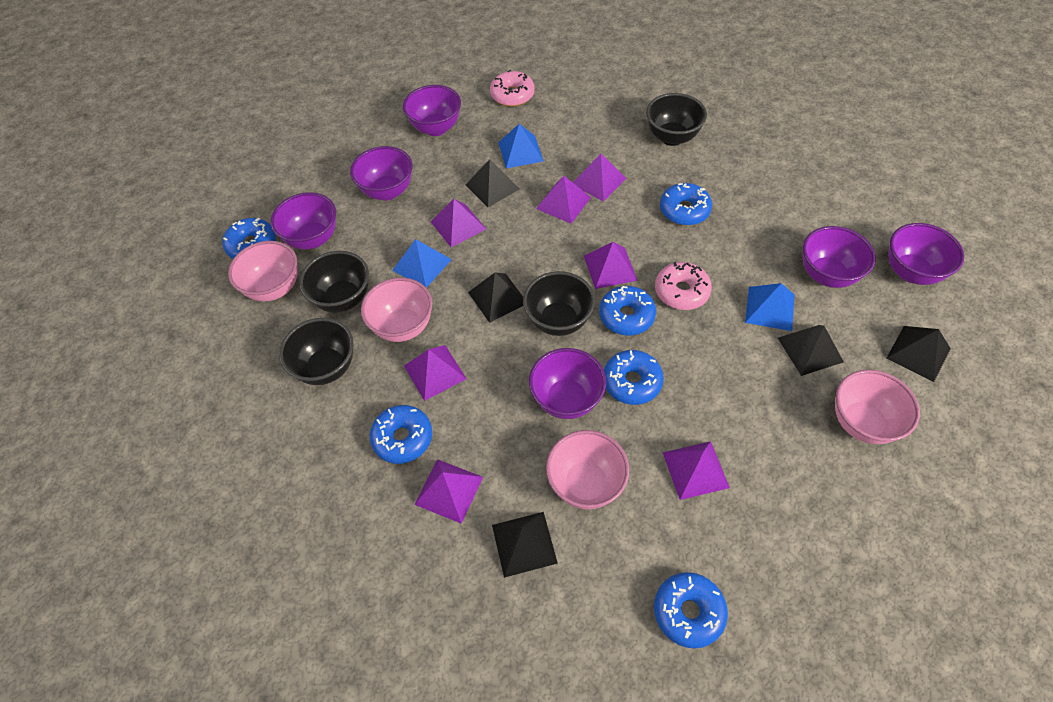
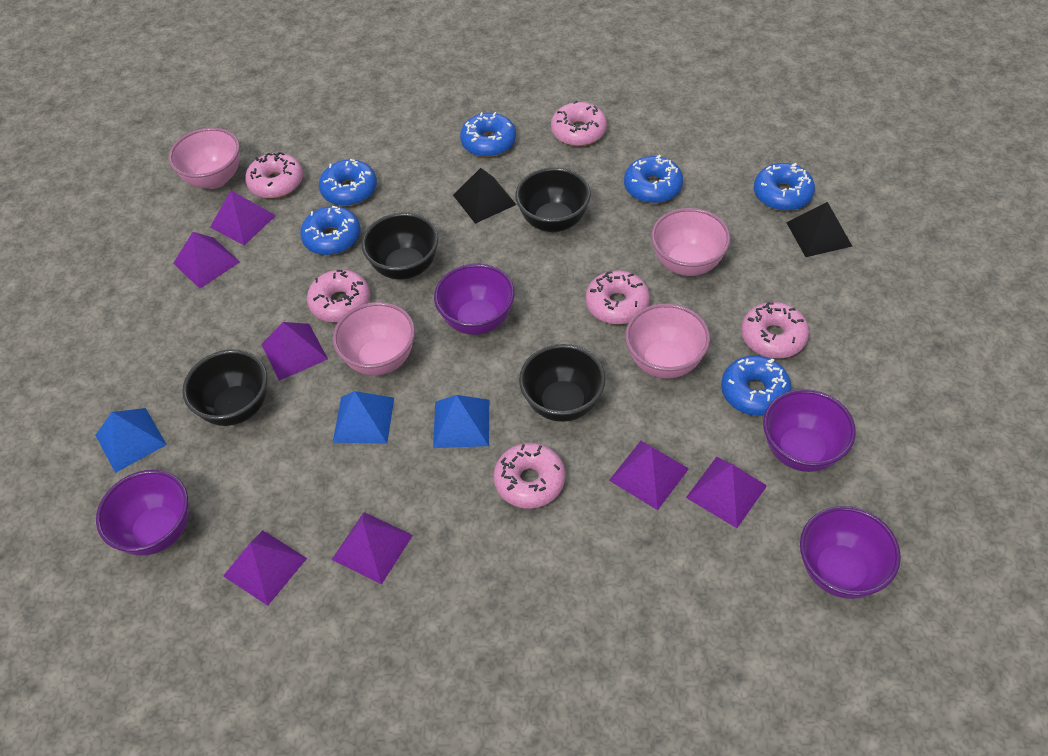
black pyramid: [465,159,520,207] [468,273,523,323] [492,512,558,578] [778,325,844,376] [886,326,951,382] = 5 -> [453,168,516,224] [786,202,853,257] = 2
pink donut: [490,70,535,107] [655,262,712,310] = 2 -> [245,152,303,198] [307,270,370,323] [493,443,565,509] [551,100,607,146] [586,271,650,324] [741,302,809,358] = 6
purple bowl: [271,192,336,250] [350,146,413,200] [403,85,461,136] [529,348,606,419] [803,226,876,288] [888,223,964,285] = 6 -> [96,470,189,555] [434,264,515,335] [763,389,856,472] [800,506,901,599] = 4

